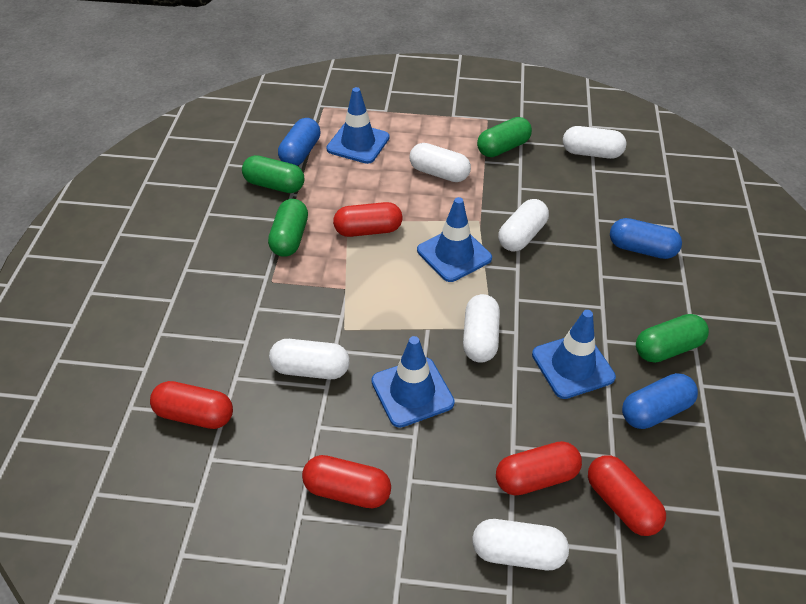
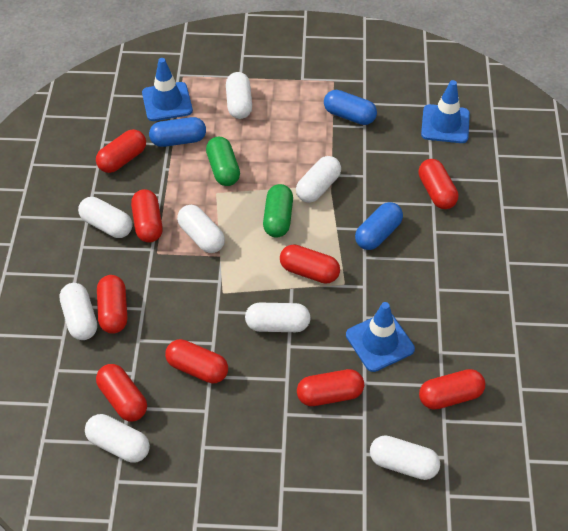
blue traffic cone: [326,87,390,164] [371,336,455,428] [417,197,492,282] [532,310,616,399] = 4 -> [142,58,193,121] [346,302,415,372] [421,80,470,143] = 3
green capsule: [242,155,304,193] [268,199,308,257] [477,117,532,157] [636,314,709,363] = 4 -> [206,137,240,186] [263,184,293,238] = 2
red capsule: [150,381,233,429] [302,455,391,508] [333,202,402,237] [496,441,582,496] [588,455,666,536] = 5 -> [96,129,146,173] [96,364,147,421] [97,275,127,334] [131,189,163,243] [165,339,228,384] [280,244,340,284] [297,369,364,406] [419,159,458,209] [419,369,485,410] = 9
white capsule: [269,339,350,379] [410,143,471,182] [463,294,500,363] [472,519,569,570] [498,199,549,252] [563,126,626,159] = 6 -> [59,283,97,340] [78,197,132,238] [85,414,150,462] [177,205,225,253] [226,72,252,119] [245,303,311,332] [296,156,341,203] [370,435,440,480] = 8

